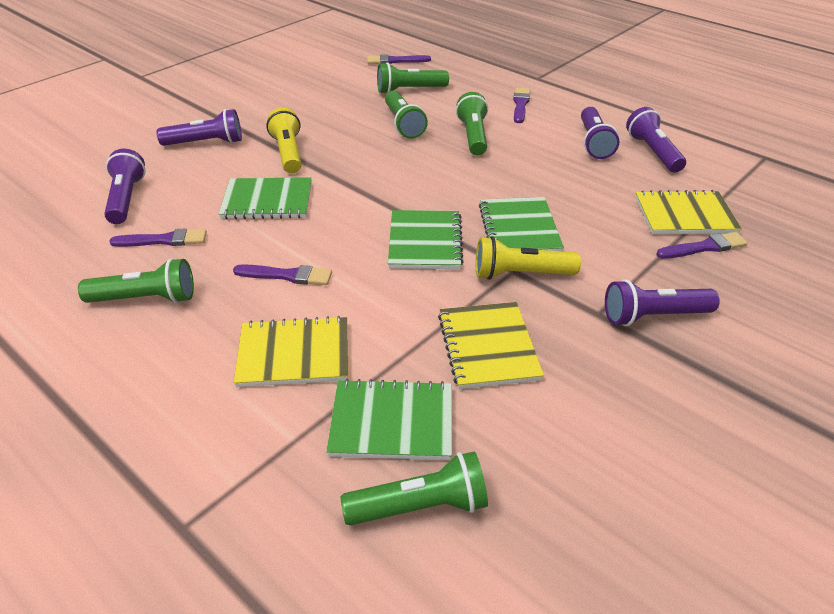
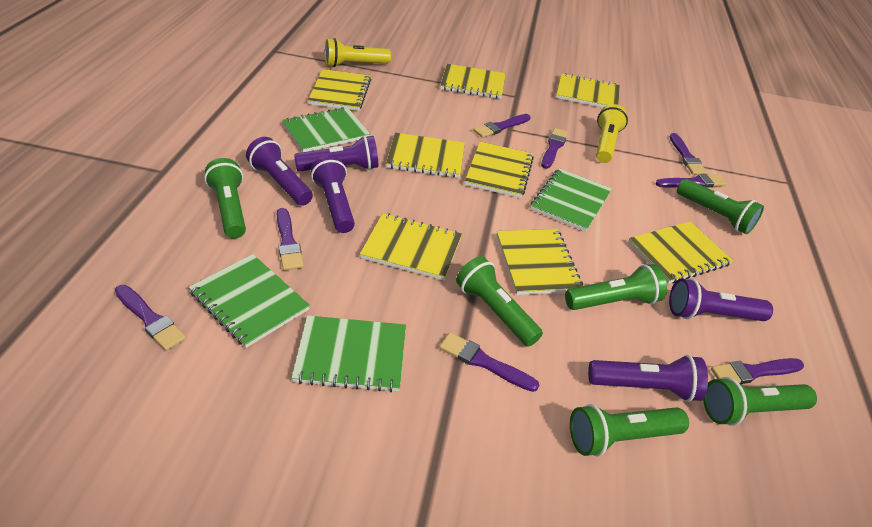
green flashlight: [78,258,194,303] [340,451,488,525] [377,62,449,94] [385,91,428,139] [456,92,488,156] = 5 -> [204,158,246,239] [456,256,543,347] [565,264,667,310] [570,404,689,457] [677,179,764,234] [703,377,817,426] = 6
purple brush: [109,228,207,247] [233,264,332,285] [367,54,431,64] [513,87,530,123] [656,232,748,259] = 5 -> [115,285,186,351] [277,208,304,270] [439,332,539,392] [473,114,531,138] [541,128,568,169] [655,174,727,188] [670,133,707,175] [711,358,804,384] = 8
yellow notebook: [234,316,348,387] [438,302,544,389] [635,190,742,234] = 3 -> [308,69,371,111] [360,213,462,280] [386,133,465,178] [440,64,506,99] [465,142,534,198] [497,229,583,295] [556,73,620,108] [628,221,733,284] = 8

